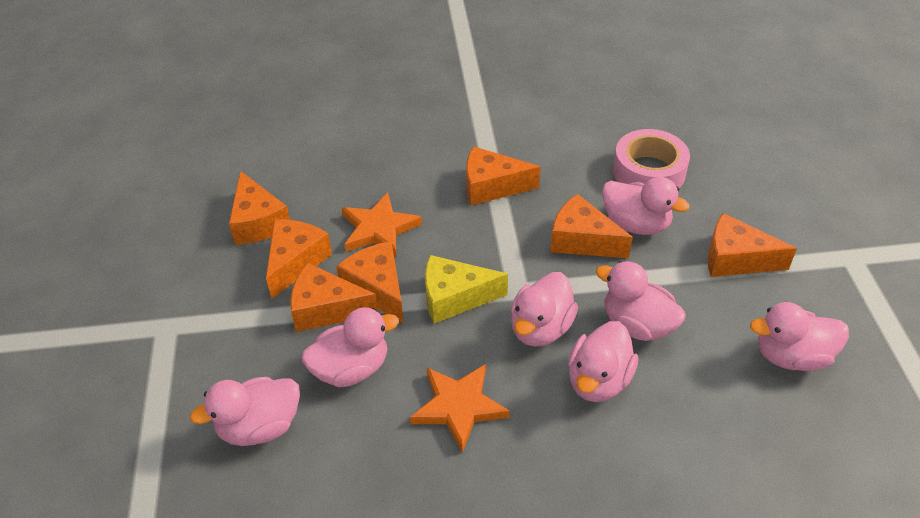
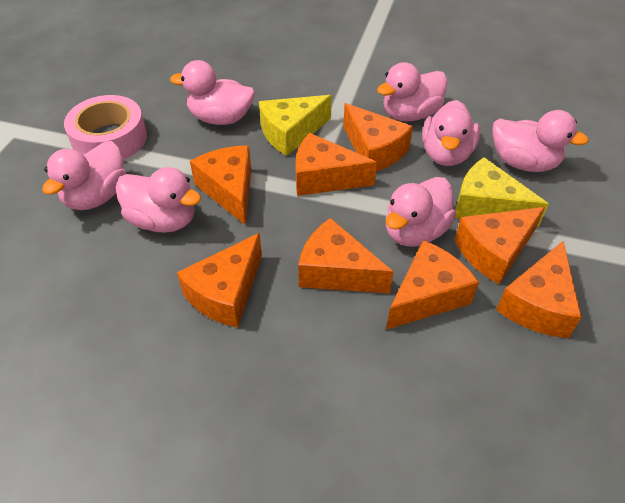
orange cheese: [229,171,290,245] [266,219,332,299] [290,263,378,332] [336,241,404,323] [466,146,541,205] [550,194,633,258] [707,213,797,277] = 7 -> [177,233,262,328] [190,145,251,225] [295,133,377,196] [298,218,394,294] [343,103,413,171] [386,240,479,330] [455,207,545,285] [496,241,582,338] = 8
orange star: [342,192,422,257] [410,364,510,453] = 2 -> none = 0
yellow cheese: [425,255,508,324] = 1 -> [259,95,332,156] [455,157,549,227] = 2

